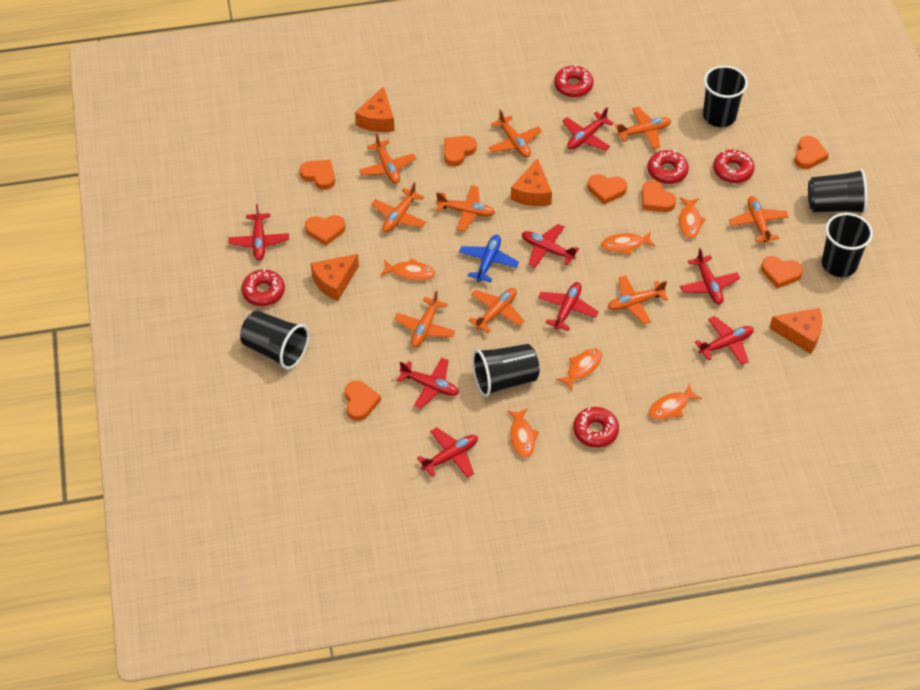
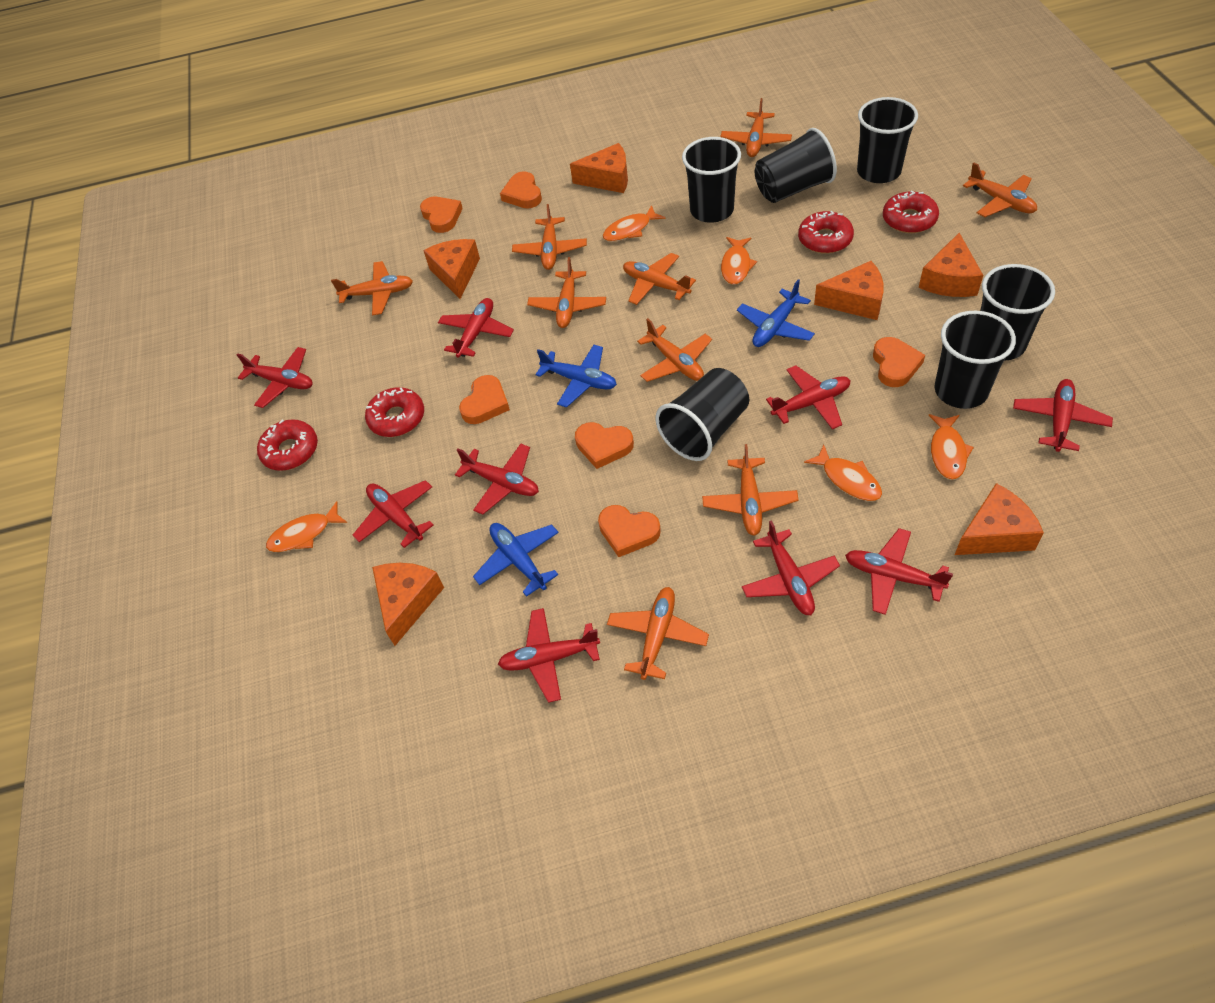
black cup: [240,311,309,369] [472,344,540,397] [703,65,748,127] [808,169,867,214] [822,213,873,277] = 5 -> [656,368,749,461] [682,137,741,223] [755,128,837,203] [857,97,918,183] [934,311,1016,409] [980,264,1055,361] = 6
blue plane: [459,235,519,282] = 1 -> [473,523,559,597] [535,345,617,408] [737,279,815,347] = 3
orange cheese: [311,254,359,301] [355,86,394,132] [511,158,552,206] [770,308,822,354] = 4 -> [372,563,444,646] [423,239,480,299] [570,143,628,193] [814,261,884,320] [919,233,983,297] [955,483,1044,555] = 6
orange fish: [380,258,435,281] [507,408,539,458] [556,349,602,391] [601,231,656,255] [648,384,702,420] [679,197,706,238] = 6 -> [266,501,347,552] [603,205,665,242] [721,237,757,285] [804,445,882,501] [929,414,974,480] = 5
orange heart: [300,160,335,190] [305,215,345,246] [345,380,381,421] [444,136,477,166] [588,174,627,205] [642,180,676,212] [761,256,803,289] [794,136,829,169] = 8 -> [420,197,463,233] [459,375,510,424] [500,171,542,208] [575,422,634,469] [598,505,661,557] [873,337,925,387] = 6
red donut: [241,268,285,306] [554,65,594,97] [573,407,619,448] [648,150,689,184] [713,149,755,183] = 5 -> [257,419,318,471] [365,387,424,437] [798,211,854,254] [883,191,939,233] = 4
red plane: [228,204,289,261] [397,358,459,409] [417,427,478,478] [522,224,579,268] [538,282,599,331] [562,108,614,151] [680,248,740,304] [695,316,754,365] = 8 -> [237,347,313,408] [353,480,434,548] [438,298,514,358] [455,444,539,515] [498,608,600,703] [742,520,840,615] [766,365,851,429] [845,528,953,615] [1013,379,1113,452] = 9

